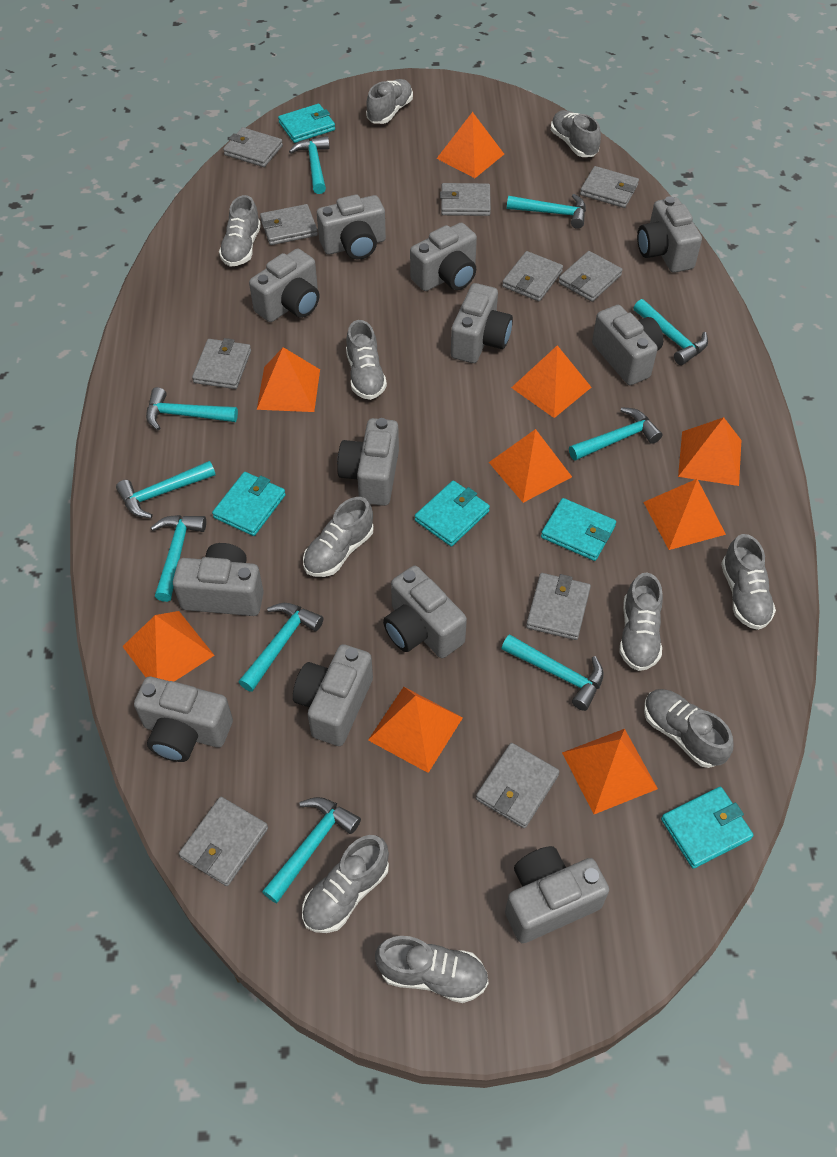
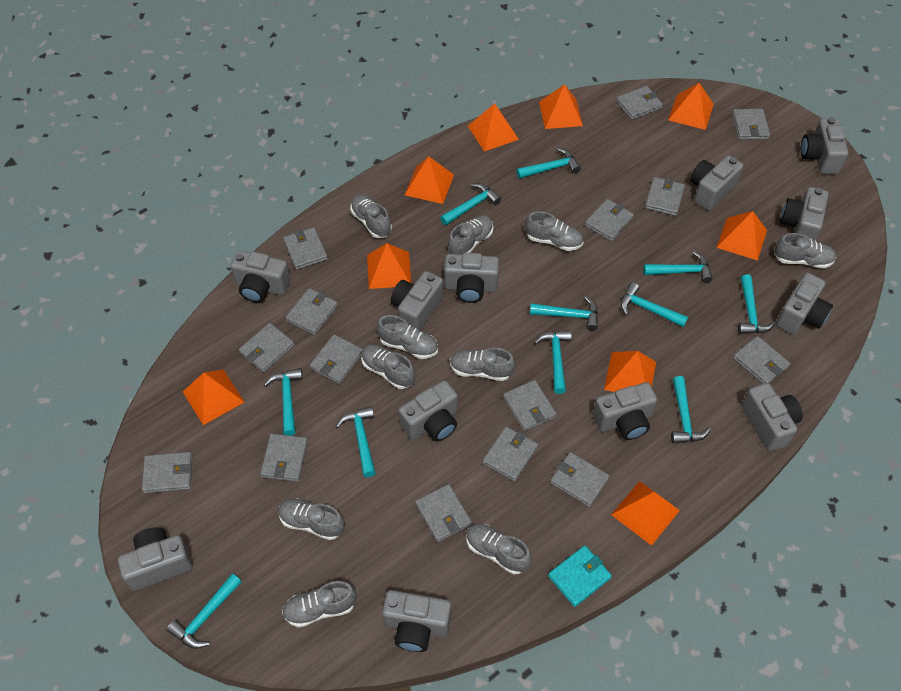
grey wallet: [179,797,268,886] [192,338,251,389] [223,127,283,167] [260,204,318,245] [440,183,491,216] [476,743,560,828] [502,251,563,301] [526,573,591,640] [558,251,623,302] [580,166,639,208] = 10 -> [142,452,192,493] [239,323,295,372] [260,434,308,482] [283,227,328,270] [285,288,338,335] [310,334,363,384] [415,484,472,542] [483,426,538,481] [503,380,557,431] [550,452,610,507] [585,199,634,241] [616,86,663,120] [645,177,685,216] [732,109,770,140] [733,336,790,384] = 15
turquoise hammer: [116,461,216,518] [146,387,238,430] [151,515,206,602] [239,603,324,692] [262,797,361,904] [289,136,330,194] [501,634,604,711] [507,194,586,229] [569,407,663,461] [634,299,708,365] = 10 -> [167,573,242,649] [264,368,303,436] [336,406,376,477] [440,183,501,225] [516,148,581,179] [530,296,598,331] [534,330,572,394] [621,282,688,327] [643,251,713,283] [671,376,711,444] [738,275,775,334] = 11
turquoise wallet: [212,472,286,536] [278,104,335,143] [415,480,490,546] [541,498,616,561] [661,787,754,869] = 5 -> [548,545,612,607] = 1

